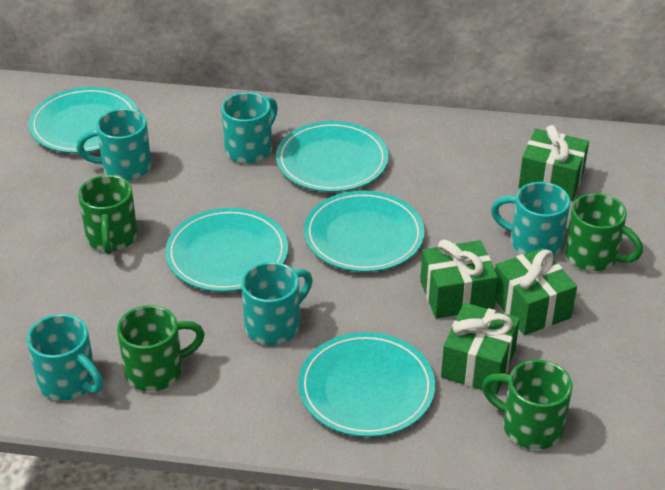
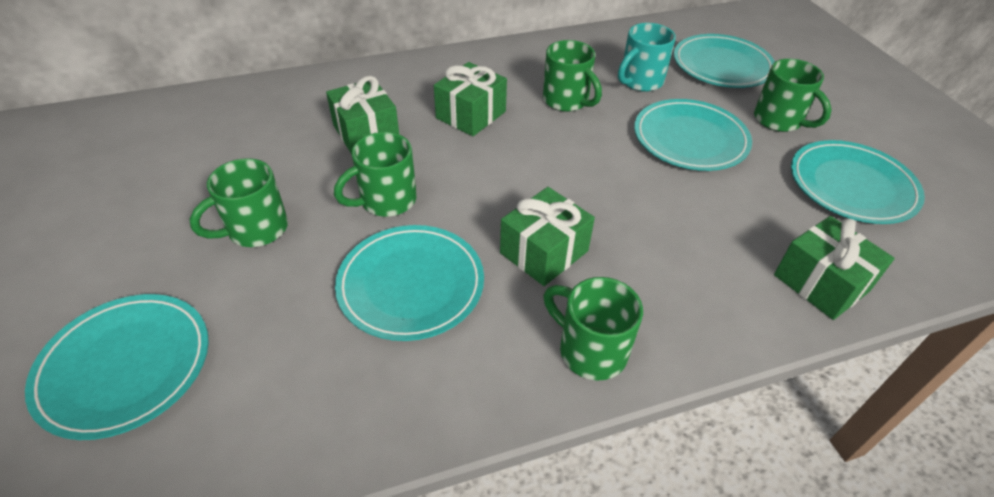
green mug: [78,175,138,254] [117,305,205,391] [482,359,572,450] [565,193,643,271] = 4 -> [189,158,288,247] [334,132,417,217] [543,40,602,112] [543,277,643,380] [754,59,832,132] = 5
turquoise mug: [27,314,103,401] [76,108,151,181] [221,92,278,163] [241,262,313,345] [491,182,570,256] = 5 -> [618,23,676,92] = 1

